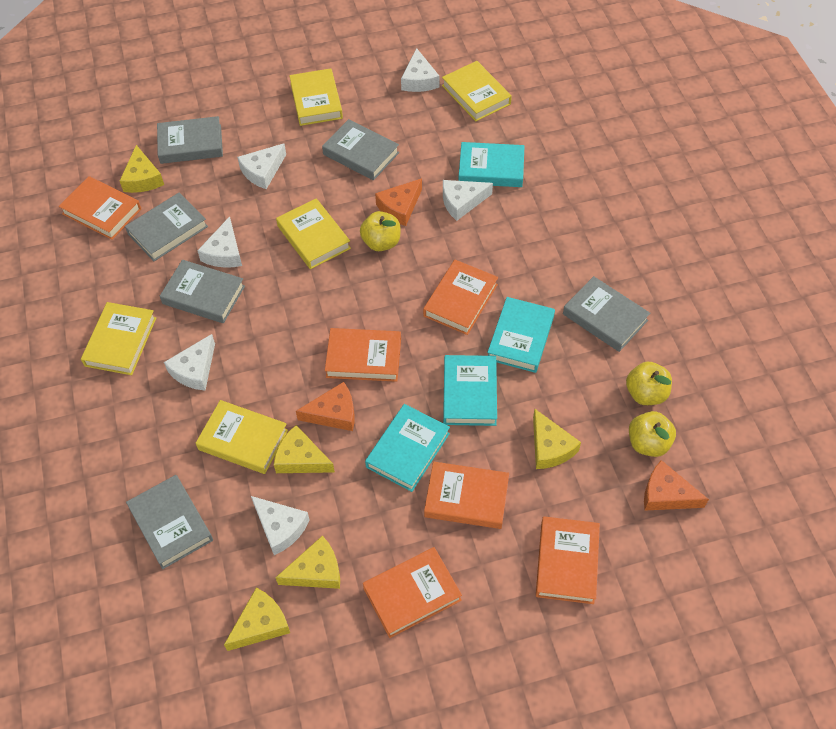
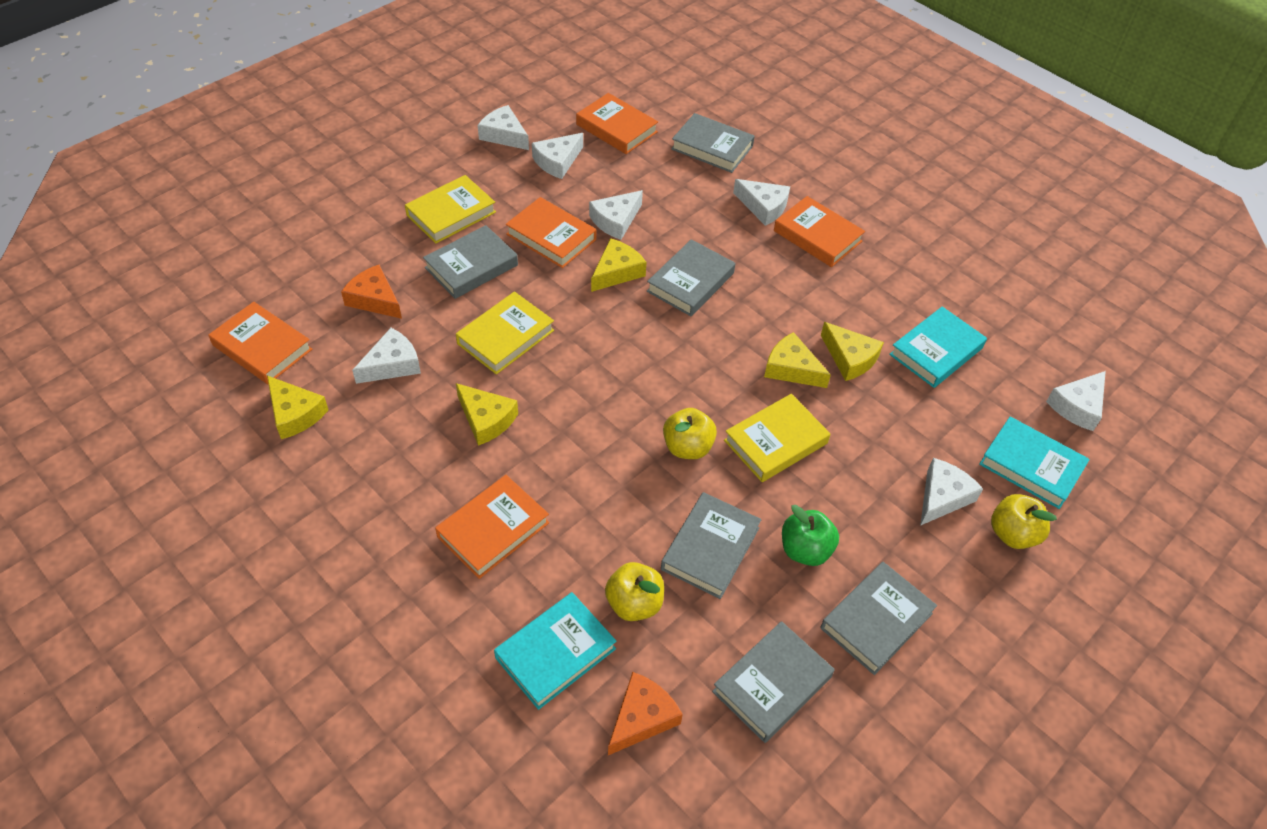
green apple: none = 0 -> [782,505,839,566] = 1
orange book: [59,176,141,240] [325,328,401,382] [363,547,462,638] [423,260,498,335] [424,462,509,529] [536,516,600,604] = 6 -> [208,302,312,384] [435,475,549,579] [506,197,597,268] [576,93,658,154] [774,196,865,267] = 5
orange cheese: [296,382,354,431] [375,178,422,226] [644,460,709,511] = 3 -> [341,265,402,319] [608,672,683,755] = 2
turquoise book: [365,404,450,492] [443,355,497,426] [458,142,524,187] [487,297,555,373] = 4 -> [494,592,616,710] [889,306,987,388] [979,417,1090,509] = 3
white cheese: [164,334,215,390] [197,216,242,268] [237,143,286,189] [251,496,310,555] [401,48,439,92] [443,180,493,221] = 6 -> [352,328,421,384] [478,105,529,150] [532,133,583,179] [589,190,643,240] [733,179,790,226] [920,458,983,526] [1046,371,1106,431] = 7
yellow book: [81,302,156,375] [196,400,288,474] [276,198,351,269] [289,68,343,126] [442,61,512,121] = 5 -> [405,175,496,244] [456,292,554,375] [724,394,831,482] = 3

